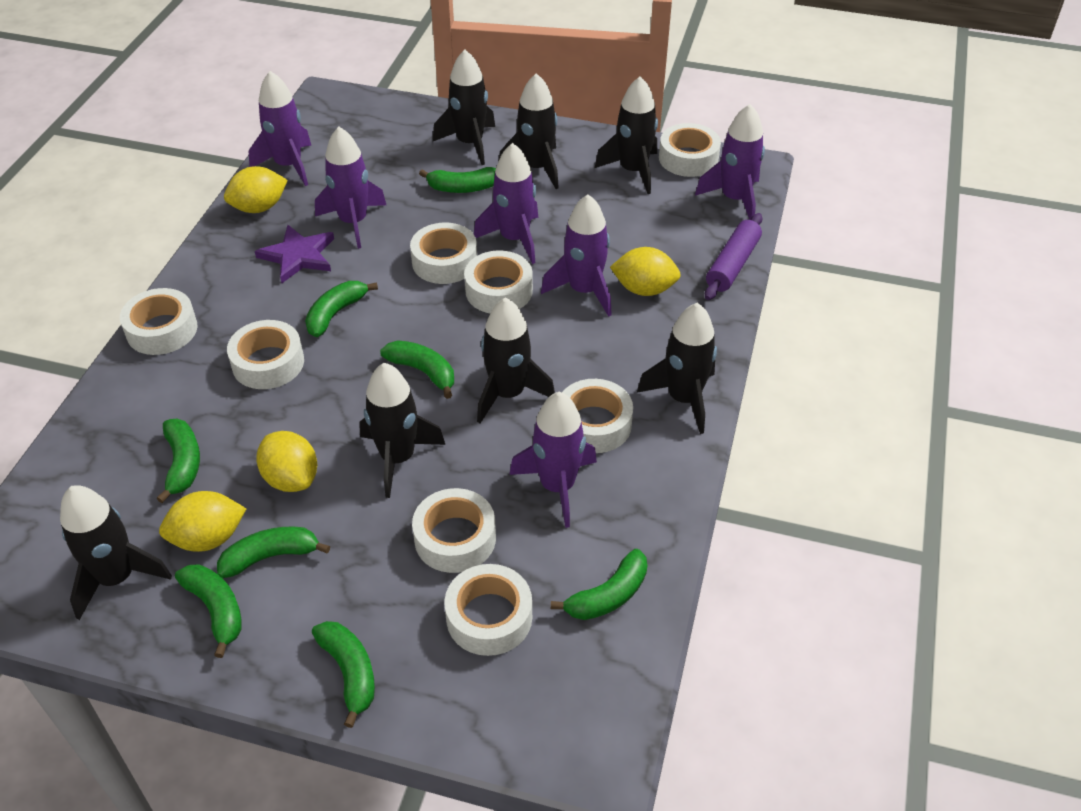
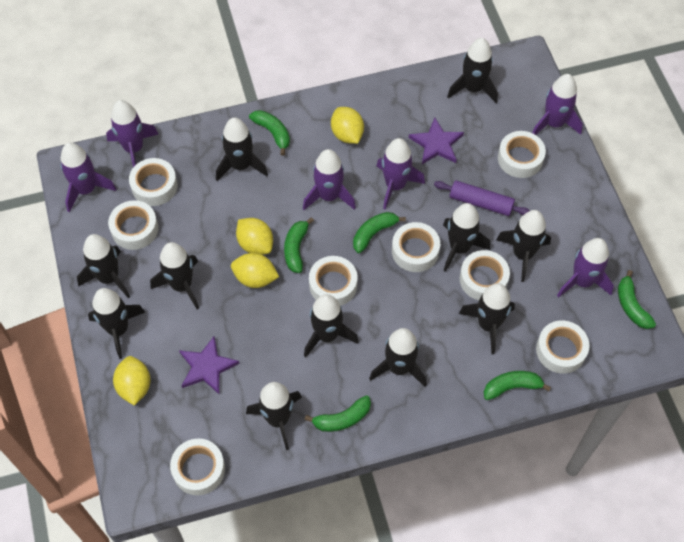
black rocket: [60,485,172,620] [359,363,445,498] [433,50,495,165] [477,298,555,423] [499,73,559,189] [595,76,658,194] [637,302,717,434] = 7 -> [77,234,130,298] [88,288,145,359] [150,242,199,309] [216,118,268,181] [246,382,302,450] [304,294,359,357] [369,328,427,387] [443,203,490,272] [447,38,498,103] [459,283,515,354] [496,210,551,282] = 11
green banana: [156,419,200,503] [175,564,242,658] [217,527,330,578] [305,281,378,337] [312,621,375,728] [380,340,454,399] [419,167,496,193] [551,549,647,620] = 8 -> [249,110,290,156] [284,217,314,273] [305,395,371,432] [353,212,406,253] [484,371,551,400] [618,270,656,329] = 6
purple star: [255,225,334,283] = 1 -> [179,336,239,395] [409,117,464,164] = 2

